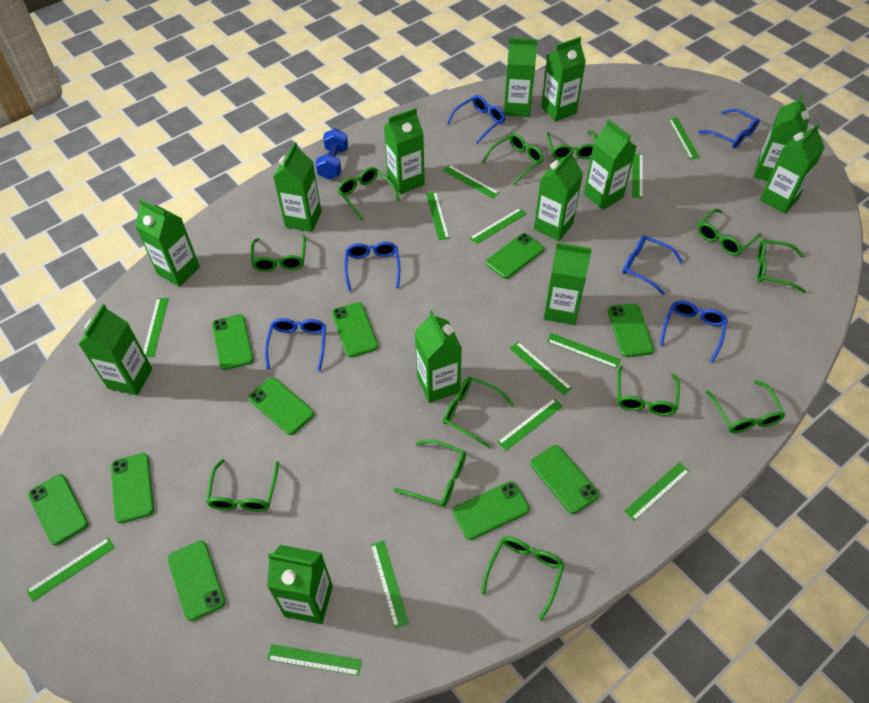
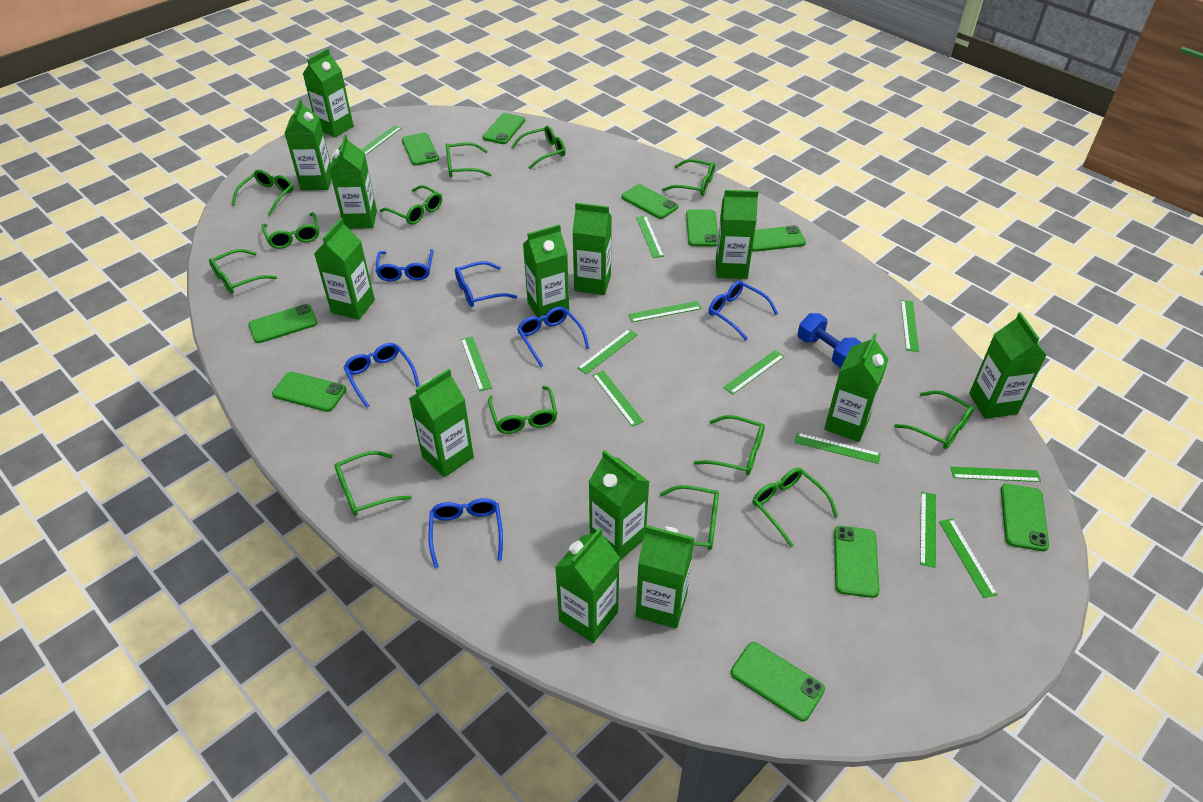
green glasses: [206,459,279,512] [251,235,306,272] [338,167,400,221] [394,439,466,507] [443,377,514,448] [481,537,565,621] [483,133,544,185] [547,131,597,160] [617,365,680,416] [698,209,761,256] [706,380,785,433] [757,239,806,293] = 12 -> [209,249,277,294] [232,170,294,216] [261,212,319,249] [334,451,412,516] [380,185,442,225] [446,142,492,177] [488,386,557,434] [511,126,566,169] [660,485,719,550] [662,159,715,196] [694,415,765,475] [752,468,838,547] [894,390,974,449] = 13
green ruler: [26,537,115,602] [143,298,169,357] [267,644,362,676] [371,541,409,628] [426,192,449,240] [443,165,499,199] [470,208,527,244] [497,398,563,451] [509,342,572,395] [547,333,621,369] [624,462,690,521] [632,153,643,198] [668,118,700,159] = 13 -> [361,125,402,155] [461,336,492,391] [577,329,638,375] [593,370,644,427] [628,301,702,322] [636,216,664,258] [723,350,785,395] [794,433,881,464] [901,300,919,352] [920,492,936,568] [939,519,998,598] [951,467,1041,482] = 12

